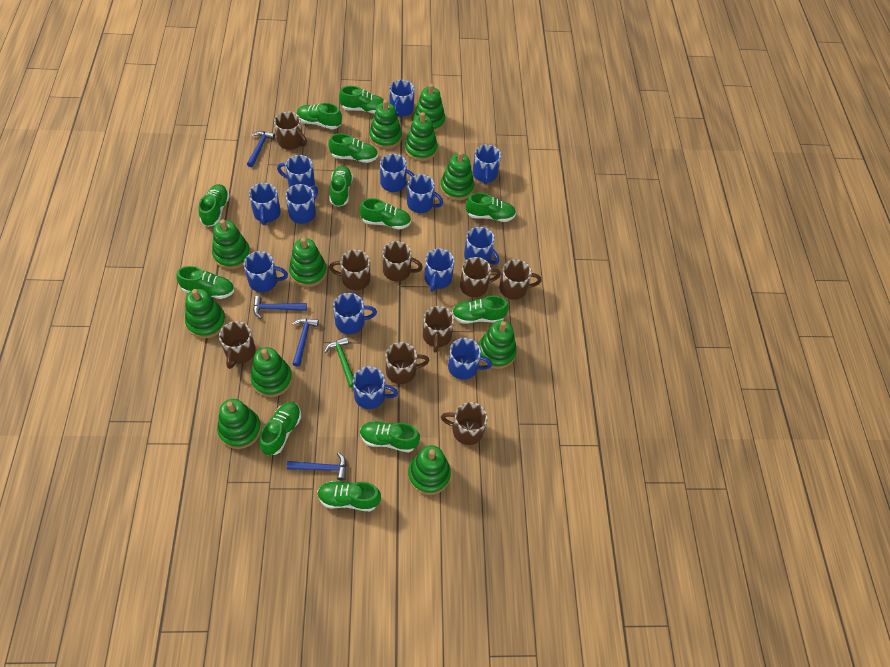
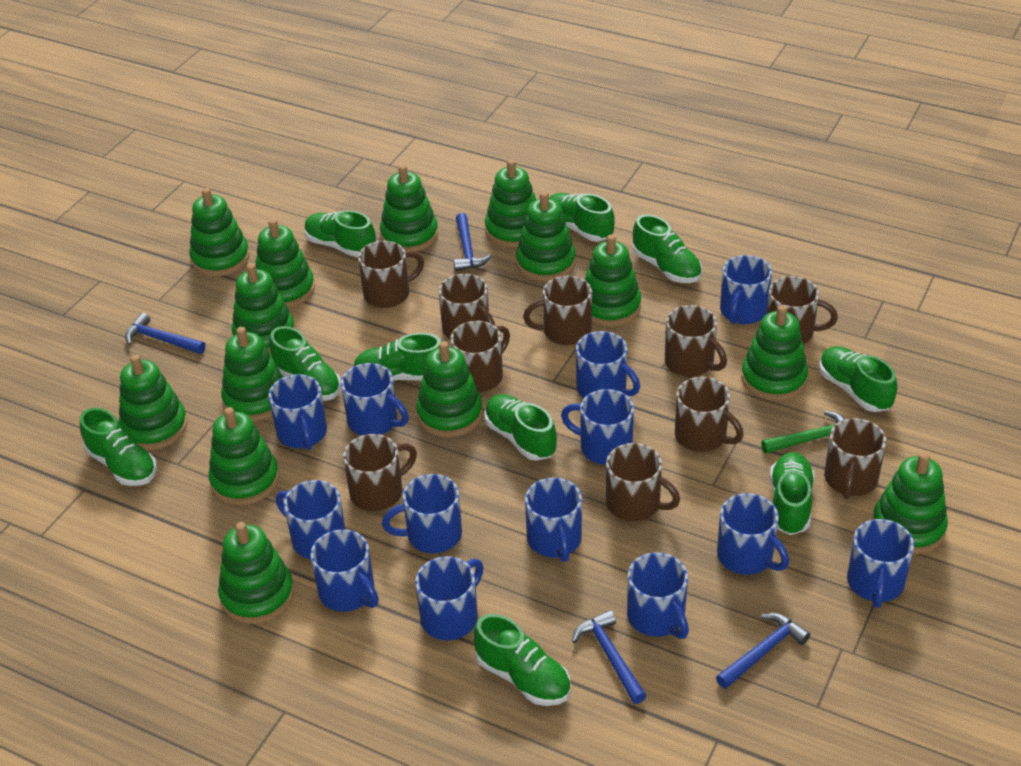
brown mug: [219,321,256,369] [274,112,307,150] [329,250,370,290] [382,241,423,281] [386,342,430,384] [423,306,454,353] [441,402,488,445] [460,257,501,297] [499,259,542,300] = 9 -> [343,434,417,511] [358,241,424,308] [438,274,495,339] [450,321,510,392] [523,276,592,345] [606,443,680,522] [665,305,727,377] [675,377,744,452] [766,276,838,344] [824,418,886,499] = 10
green shoe: [176,266,234,299] [199,184,230,227] [259,402,301,455] [297,103,342,129] [317,481,381,511] [329,133,378,163] [329,166,353,207] [339,86,384,113] [360,198,411,230] [360,421,420,453] [452,295,509,324] [466,193,516,222] = 12 -> [80,408,157,486] [269,326,341,401] [305,210,376,257] [353,333,442,381] [473,614,571,706] [484,394,557,461] [549,193,615,241] [633,214,702,283] [770,452,814,535] [819,346,897,412] = 10
green stacking toy: [185,289,226,339] [212,219,251,269] [217,399,261,449] [250,347,292,397] [289,238,327,287] [369,100,402,149] [405,112,438,161] [408,445,451,495] [413,84,445,132] [440,152,474,201] [479,320,517,369] = 11 -> [119,355,188,450] [189,188,250,277] [208,407,279,505] [218,522,294,624] [221,327,283,422] [232,263,295,354] [256,219,315,308] [380,165,438,252] [416,341,483,437] [485,160,536,248] [516,192,575,281] [585,235,641,327] [741,305,808,401] [872,452,948,554] = 14

